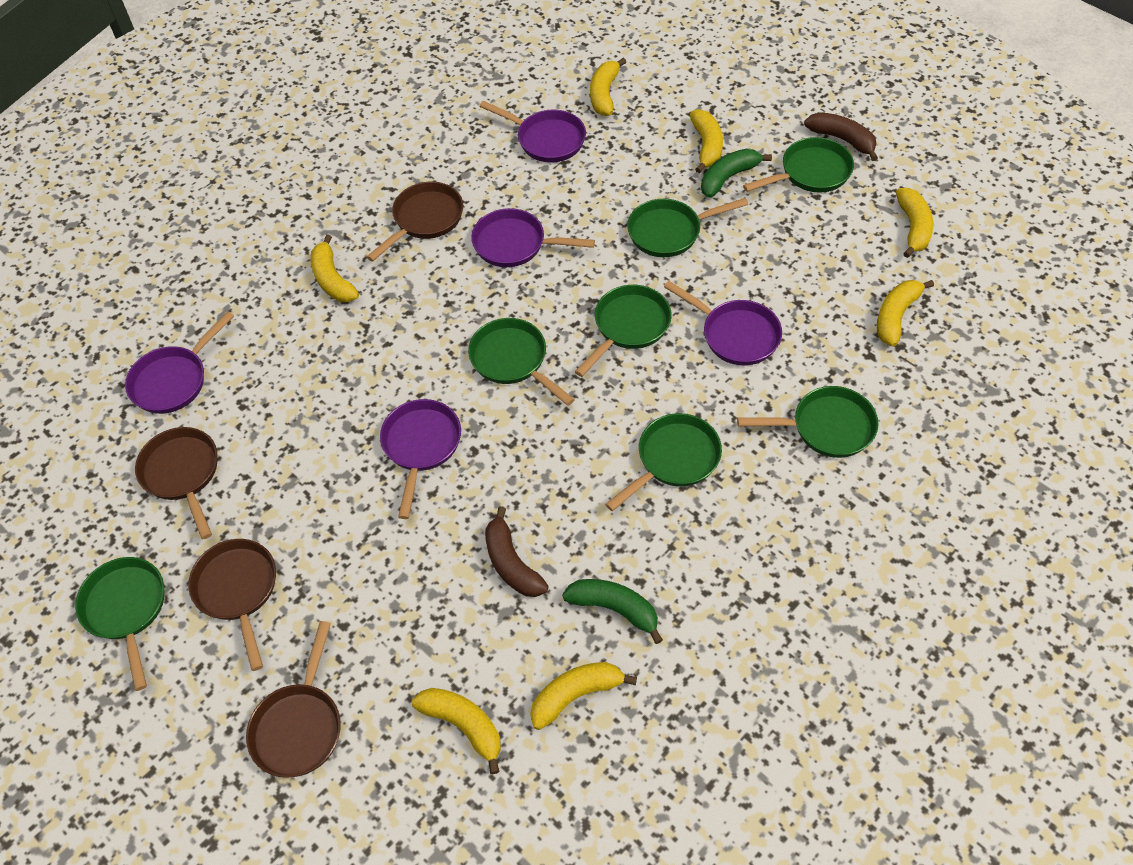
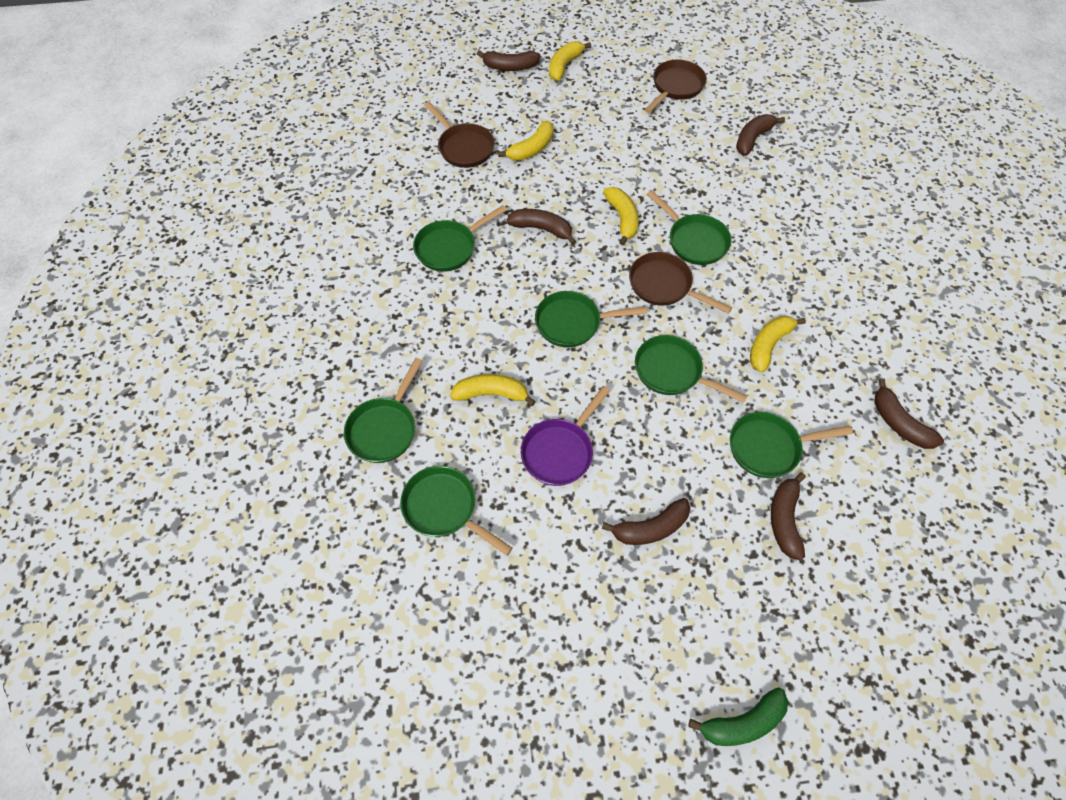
brown banana: [485,506,549,597] [804,112,878,161] = 2 -> [477,50,540,71] [507,209,576,245] [602,498,690,545] [736,114,785,156] [771,472,806,560] [874,378,944,449] = 6
brown pan: [135,427,218,539] [188,539,276,671] [246,621,341,778] [367,182,463,262] = 4 -> [424,102,495,168] [629,252,732,314] [645,60,707,113] = 3
green banana: [562,579,663,644] [701,149,772,198] = 2 -> [688,687,788,746] = 1
purple pan: [125,311,234,414] [380,399,461,519] [471,208,595,267] [479,101,586,163] [664,281,782,365] = 5 -> [521,386,610,486] = 1
yellow banana: [311,234,359,302] [412,688,501,774] [530,662,637,730] [590,58,626,116] [690,109,723,173] [877,280,934,346] [896,188,933,258] = 7 -> [450,374,536,406] [498,121,554,161] [549,41,591,81] [603,187,639,245] [750,316,806,373] = 5

